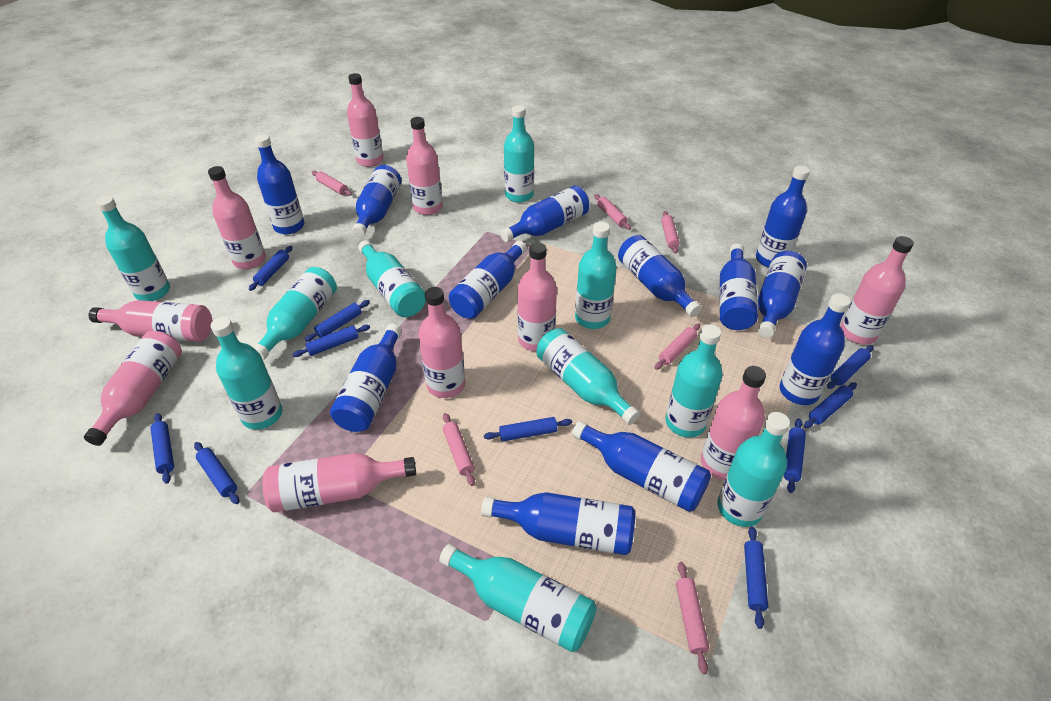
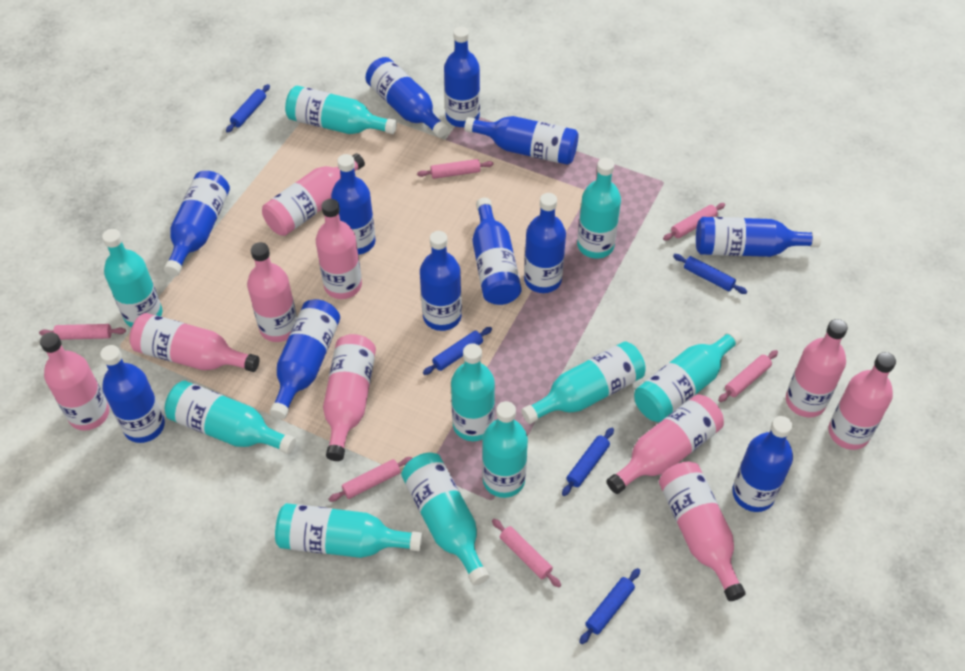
blue rolling pin: [151,413,174,484] [194,442,239,504] [249,246,293,291] [293,325,370,357] [305,300,370,342] [484,417,572,441] [744,526,768,629] [784,419,806,493] [804,382,857,428] [827,345,873,389] = 10 -> [226,84,270,133] [423,327,492,375] [562,427,614,496] [579,568,640,644] [673,254,747,294] = 5

